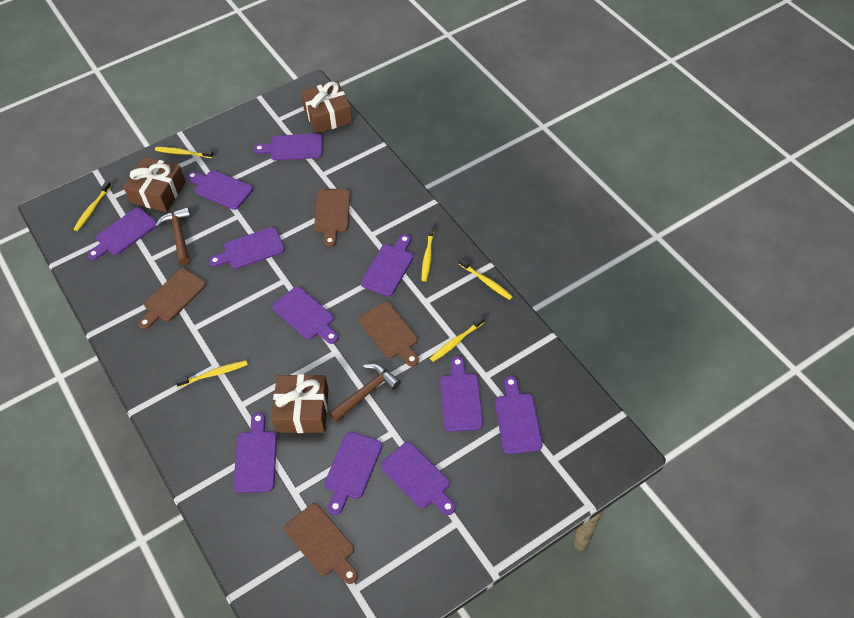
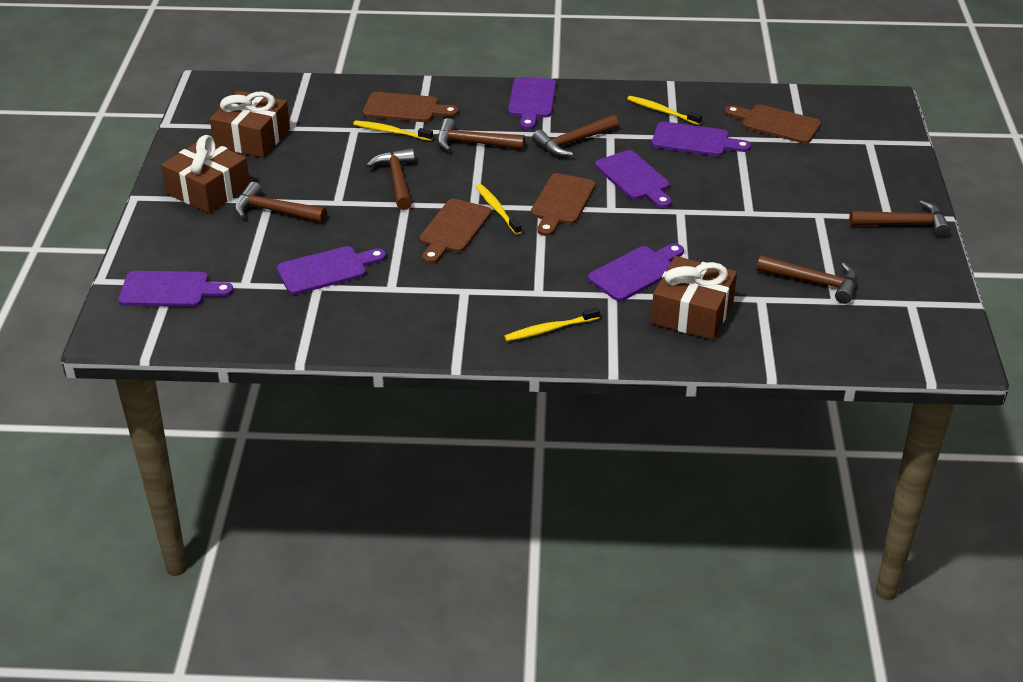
brown hammer: [155,207,191,265] [329,364,401,422] = 2 -> [234,182,327,223] [366,148,415,210] [437,118,525,151] [532,115,619,157] [757,255,857,304] [849,200,950,237] = 6
purple cutting board: [87,208,157,260] [186,170,253,210] [209,227,285,269] [233,412,277,493] [253,133,322,161] [272,287,338,344] [324,432,382,515] [361,234,413,296] [381,442,456,515] [440,356,483,432] [495,376,543,454] = 11 -> [118,271,233,307] [277,246,386,295] [508,77,556,130] [588,243,684,301] [595,150,672,208] [652,121,751,156] = 6
yellow toothbrush: [74,181,112,231] [155,147,214,158] [175,360,248,387] [422,225,435,281] [430,316,485,362] [459,258,513,300] = 6 -> [353,121,433,141] [476,184,522,235] [504,307,600,341] [627,96,702,125] = 4

